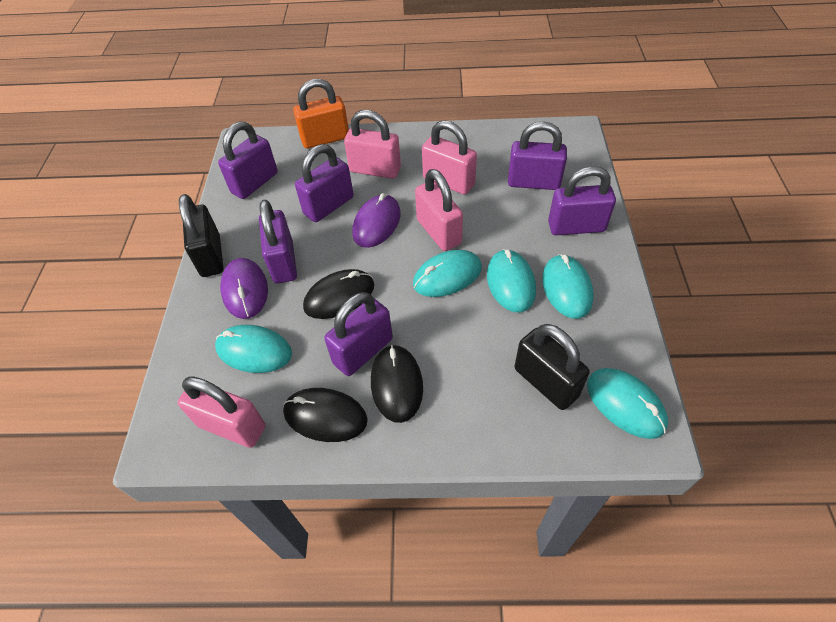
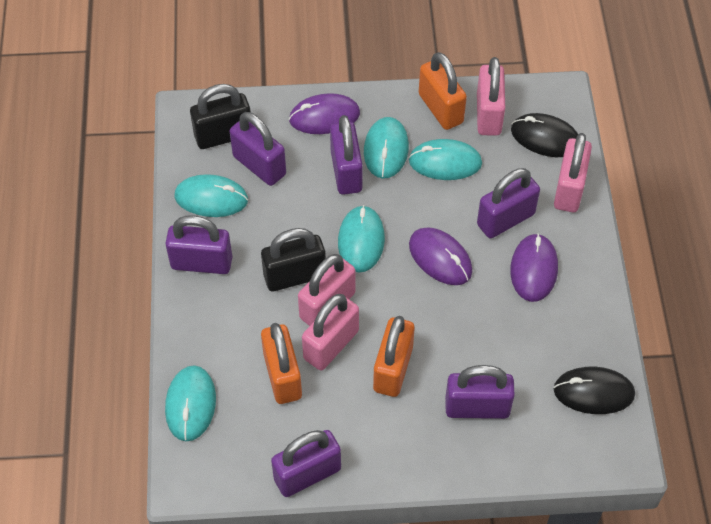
black mouse: [283,388,368,442] [303,269,374,319] [371,345,423,423] = 3 -> [511,113,578,157] [554,367,635,414] = 2
orange padlock: [293,79,349,148] = 1 -> [261,323,302,404] [373,316,415,397] [419,52,467,130] = 3
purple mouse: [220,258,268,319] [352,193,401,248] = 2 -> [289,93,360,134] [409,227,473,285] [510,233,558,302] = 3

